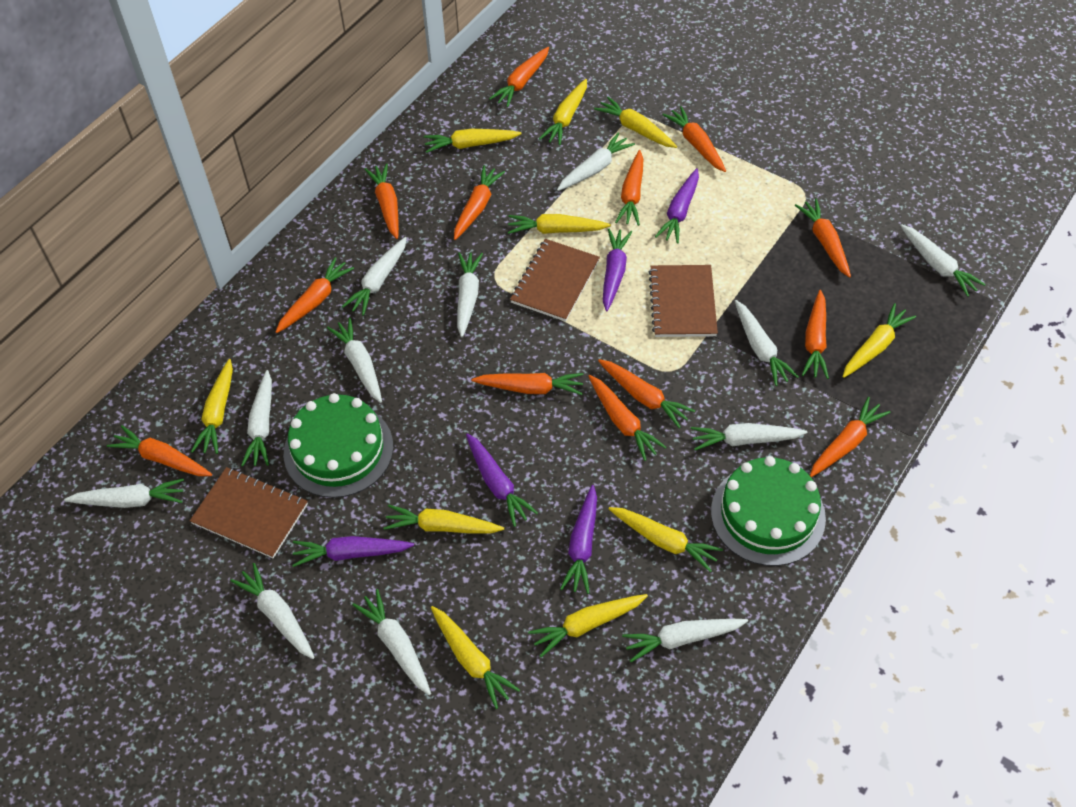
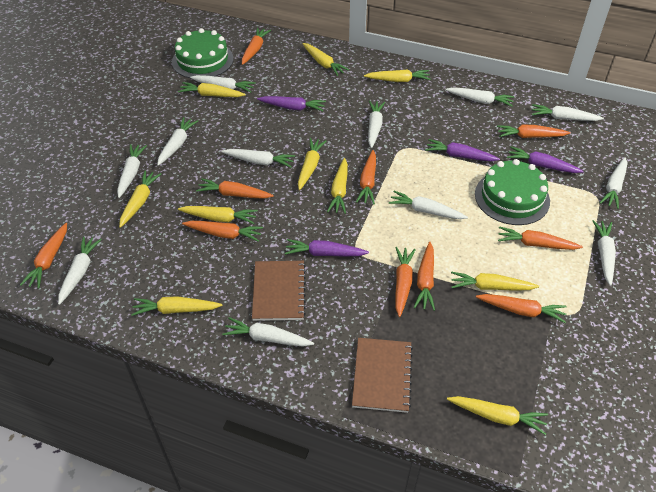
brown notebook: [190,467,308,558] [510,239,600,322] [649,265,718,337] = 3 -> [252,261,306,321] [352,338,413,413] = 2
orange carrot: [107,425,212,476] [276,257,354,333] [365,163,399,239] [454,165,505,240] [472,373,584,395] [489,47,549,107] [588,375,666,461] [598,359,695,428] [615,150,643,226] [662,106,726,172] [795,199,851,278] [802,290,829,379] [810,397,890,477] = 13 -> [20,223,67,289] [182,221,263,242] [196,178,274,199] [242,28,271,65] [356,150,376,204] [395,247,416,317] [414,242,435,311] [476,294,567,323] [497,125,571,138] [498,226,583,250] = 10
purple carrot: [292,536,414,567] [466,433,538,527] [560,485,597,594] [603,228,632,312] [655,168,699,244] = 5 -> [257,96,326,111] [285,239,369,257] [425,139,500,161] [507,146,584,173] = 4

